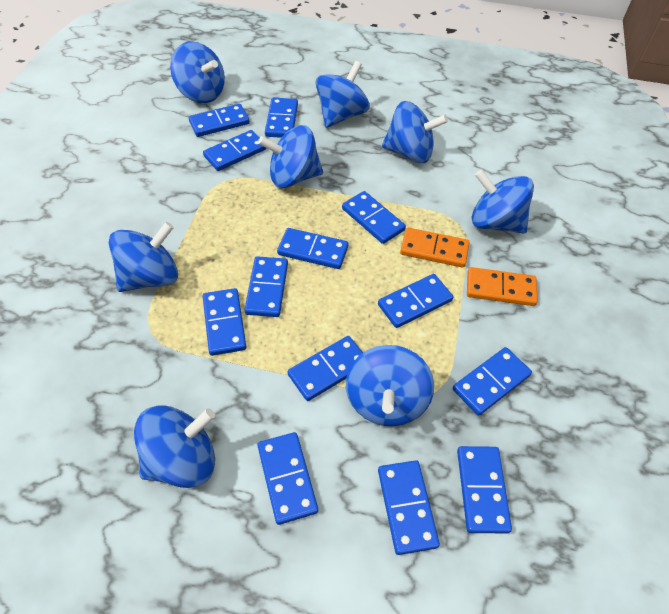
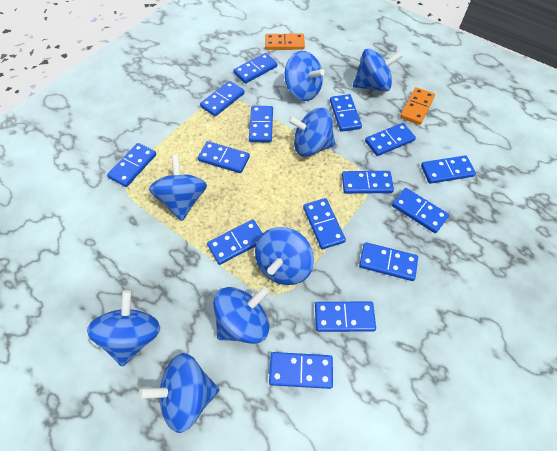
blue domino: [189,104,250,137] [203,130,266,171] [203,288,246,356] [244,256,288,317] [257,432,318,525] [265,98,298,138] [277,228,348,269] [287,336,363,401] [342,191,406,244] [378,274,453,328] [378,460,440,555] [453,347,532,416] [457,446,512,533] = 13 -> [107,143,156,187] [198,141,250,173] [200,81,245,117] [207,220,263,265] [233,53,277,83] [249,106,273,143] [269,352,333,389] [303,198,346,249] [315,302,376,332] [330,94,362,132] [342,171,394,194] [359,242,418,281] [365,123,416,156] [392,188,449,233] [421,155,476,184] = 15

